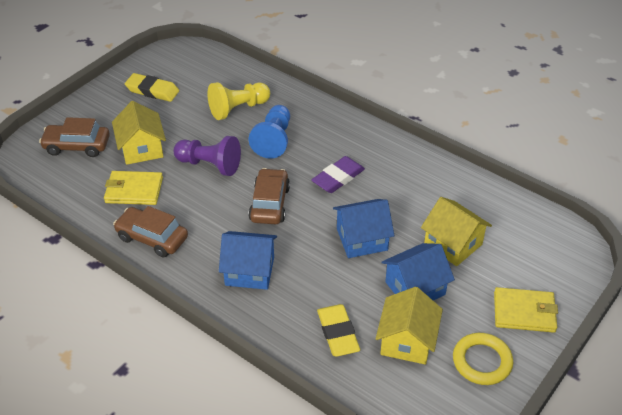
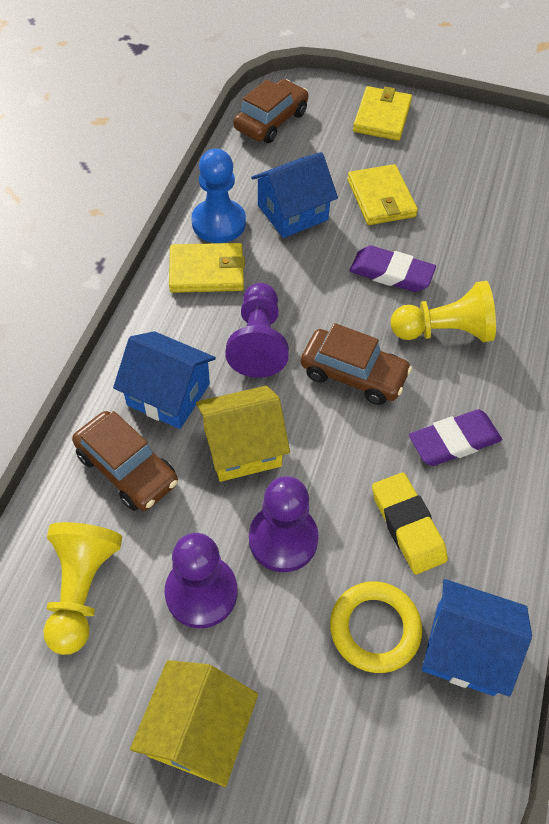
purple eraser: [312,156,365,193] = 1 -> [350,245,436,292] [409,409,502,466] = 2
purple pawn: [173,136,241,176] = 1 -> [164,533,237,628] [225,283,289,378] [249,476,319,572] = 3
yellow eraser: [125,73,179,102] [317,304,360,357] = 2 -> [372,473,448,574] = 1
yellow house: [112,101,166,165] [375,287,443,365] [421,197,492,266] = 3 -> [130,660,258,787] [196,386,290,482] = 2
yellow pawn: [207,82,270,120] = 1 -> [43,522,122,655] [391,281,496,342] = 2
yellow wallet: [104,171,163,205] [494,287,558,333] = 2 -> [169,243,245,293] [347,164,418,225] [353,86,412,141] = 3

